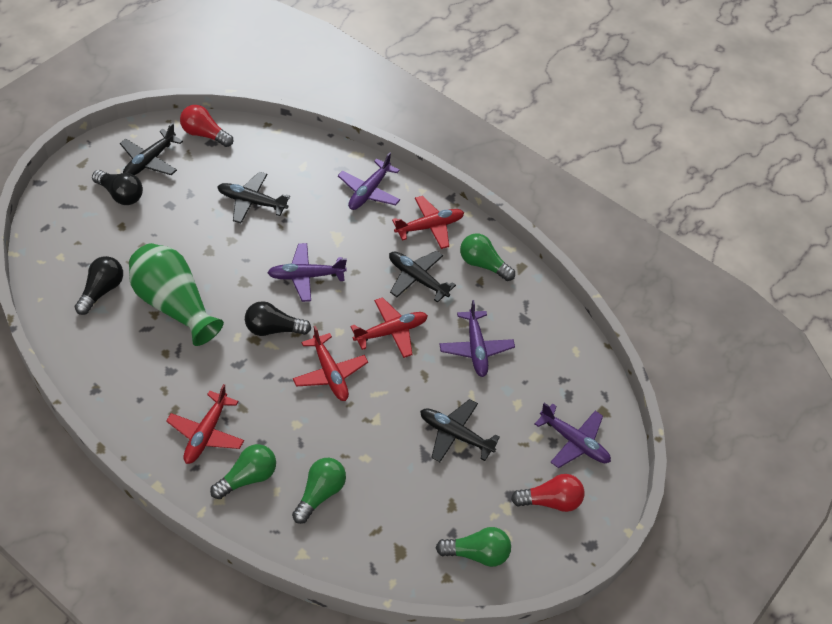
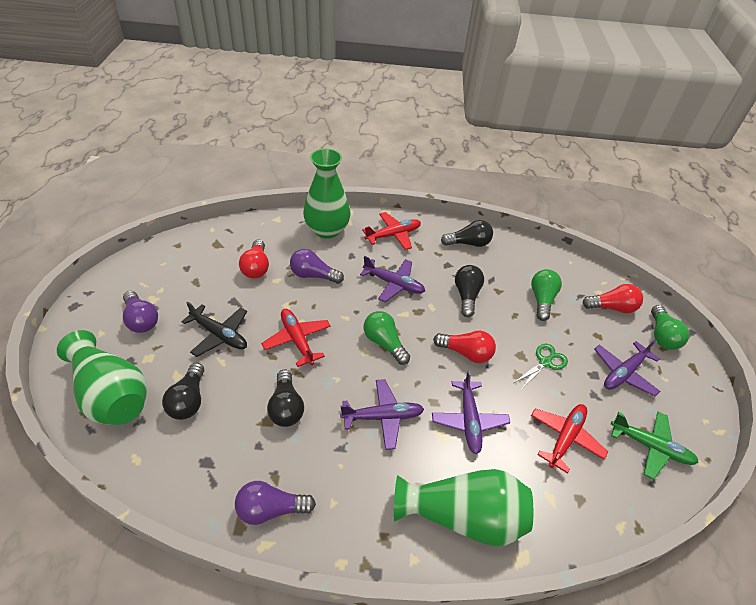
black light bulb: [75,256,123,315] [92,170,143,205] [245,301,311,336] = 3 -> [162,363,204,420] [267,370,304,427] [441,220,493,247] [455,265,484,317] = 4
black plane: [120,123,183,175] [217,172,290,223] [389,251,456,303] [420,399,500,462] = 4 -> [181,301,247,357] = 1
green light bulb: [210,444,276,499] [292,458,346,524] [436,527,511,567] [460,233,515,281] = 4 -> [364,311,410,365] [531,269,562,321] [651,305,689,350] = 3
green plane: none = 0 -> [611,412,699,479] = 1
green scissors: none = 0 -> [514,344,568,390] = 1
green vase: [129,243,224,346] = 1 -> [57,330,147,425] [303,148,351,239] [394,469,533,546] = 3
purple light bulb: none = 0 -> [123,291,158,333] [235,481,316,525] [290,249,344,284] = 3
red light bulb: [180,105,233,147] [511,474,584,512] = 2 -> [239,240,269,279] [433,331,496,363] [583,284,643,313] = 3
red plane: [166,384,244,464] [293,326,368,401] [350,297,428,358] [392,196,464,249] = 4 -> [261,309,331,367] [362,212,421,250] [531,404,608,474] = 3

